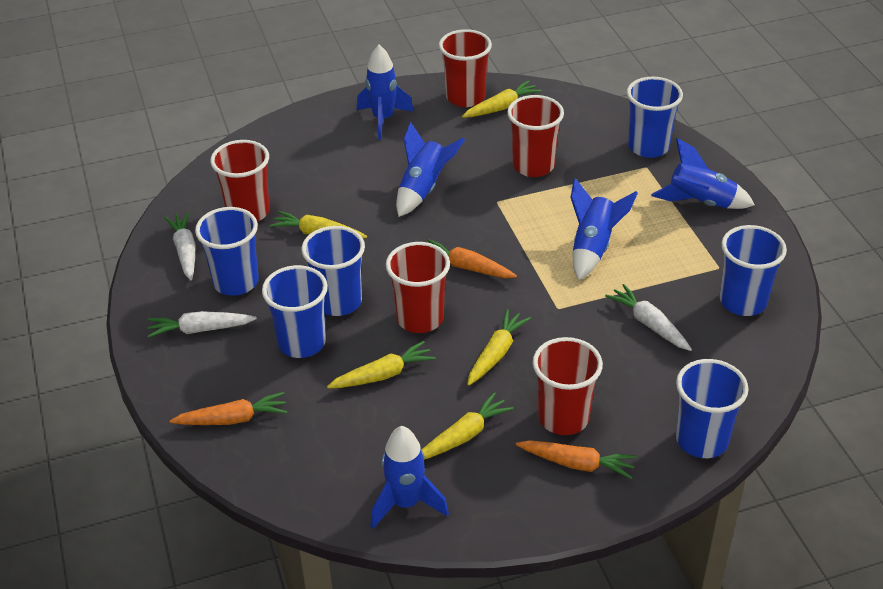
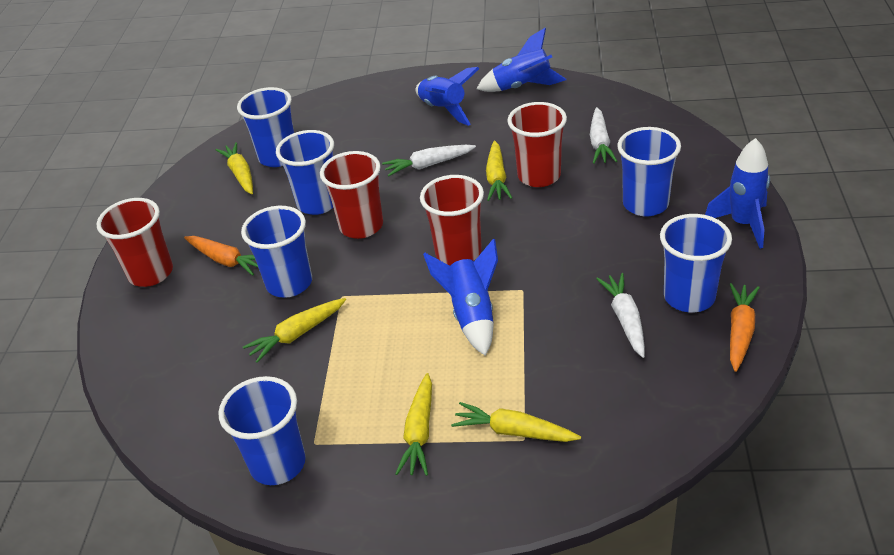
blue rocket: [357,45,414,140] [370,426,449,529] [396,122,465,217] [570,178,638,280] [651,138,755,209] = 5 -> [416,67,479,126] [423,238,498,356] [477,28,566,92] [705,138,770,249] = 4
orange carrot: [170,392,288,425] [427,239,517,278] [516,440,636,479] = 3 -> [184,236,258,276] [730,283,760,372] = 2
red cup: [210,140,270,222] [386,242,450,333] [439,29,492,107] [507,95,564,177] [533,337,603,435] = 5 -> [96,198,173,287] [320,151,383,239] [420,175,484,265] [507,102,567,187] = 4

